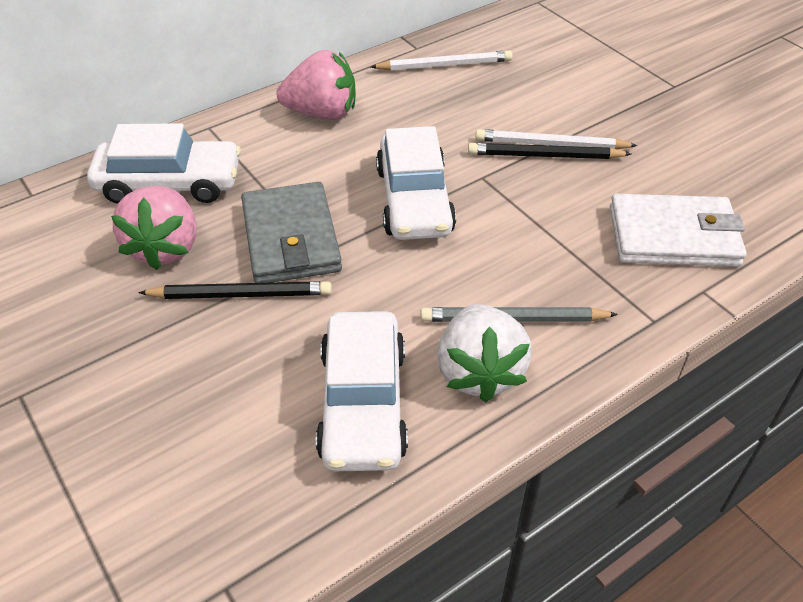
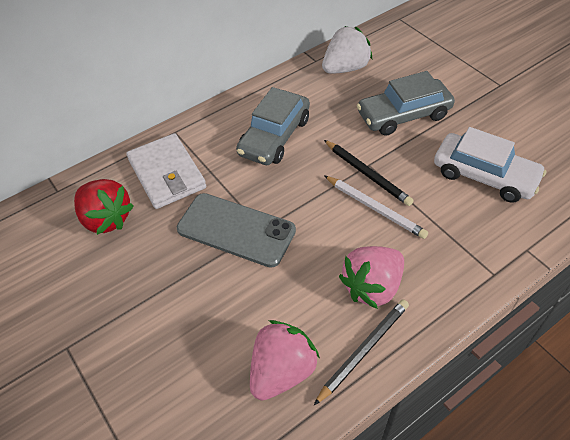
grey car: none = 0 -> [236,87,310,165] [357,71,455,136] = 2
grey pencil: [421,307,618,322] = 1 -> none = 0
grey phone: none = 0 -> [177,193,296,268] = 1
grey wallet: [241,182,342,283] = 1 -> none = 0
red strawberry: none = 0 -> [74,179,134,235] = 1
white car: [87,123,241,203] [316,311,408,471] [376,126,456,240] = 3 -> [434,127,547,203] = 1
white pencil: [371,50,513,71] [475,129,638,149] = 2 -> [324,175,428,239] = 1

